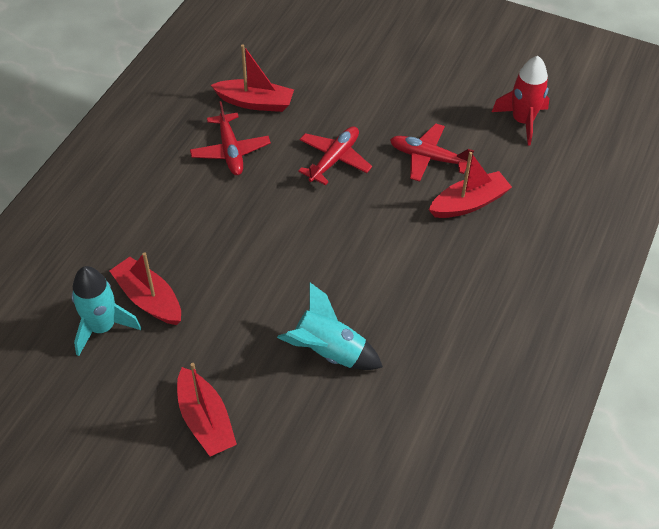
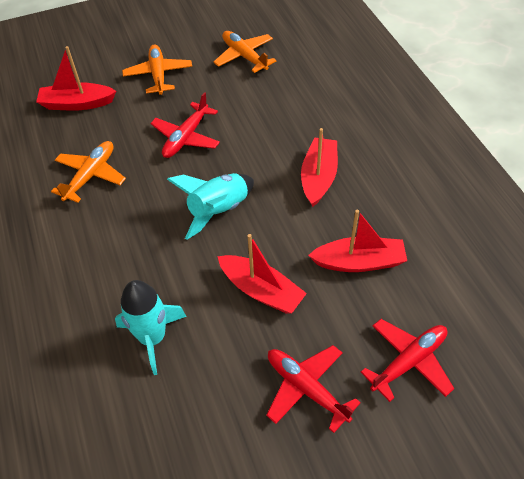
orange plane: none = 0 -> [51,141,126,203] [122,44,192,95] [213,31,277,73] = 3
red rocket: [492,56,550,145] = 1 -> none = 0

